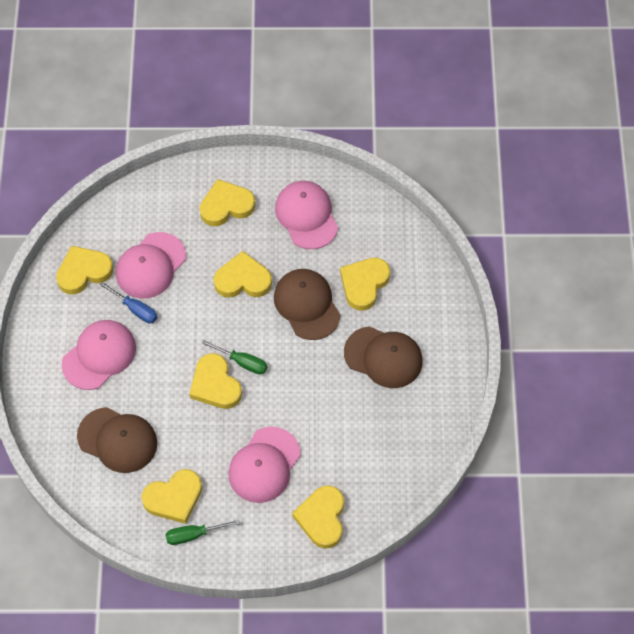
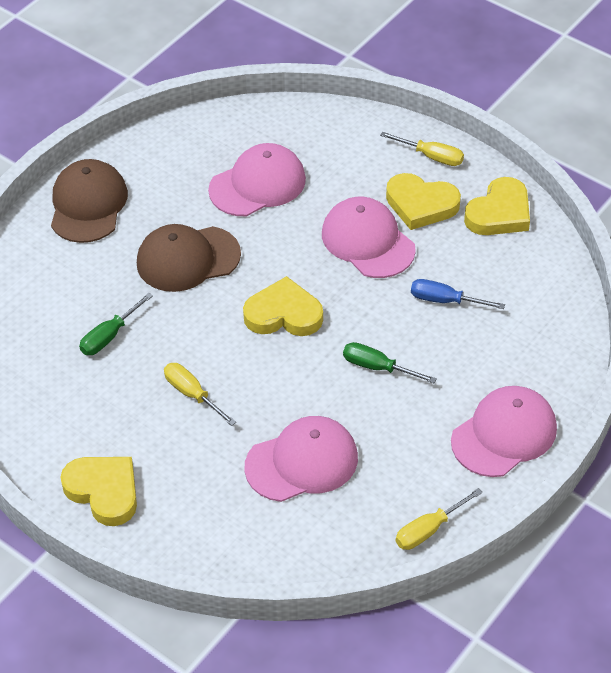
brown cap: [77,407,157,473] [274,269,341,340] [344,326,423,388] = 3 -> [51,159,128,243] [137,224,241,292] = 2
yellow heart: [56,246,113,295] [141,469,202,524] [190,353,242,409] [200,179,255,226] [213,251,272,298] [292,485,344,549] [340,258,390,311] = 7 -> [61,457,137,526] [243,276,323,336] [386,173,461,230] [464,177,530,235] = 4
yellow screwdriver: none = 0 -> [164,363,236,426] [380,132,464,166] [396,488,483,550] = 3

